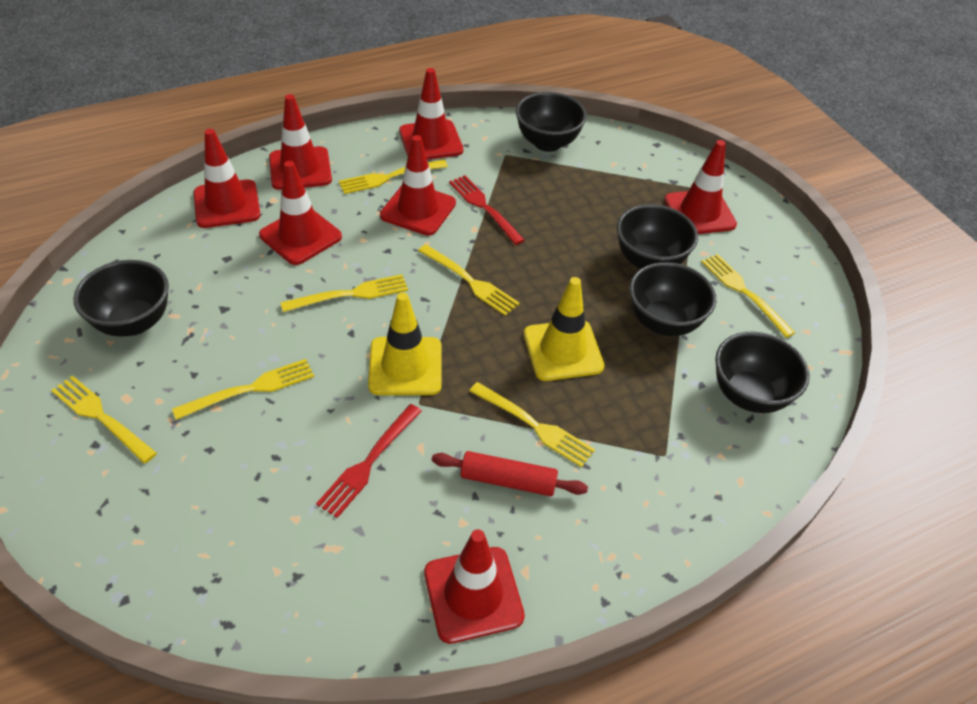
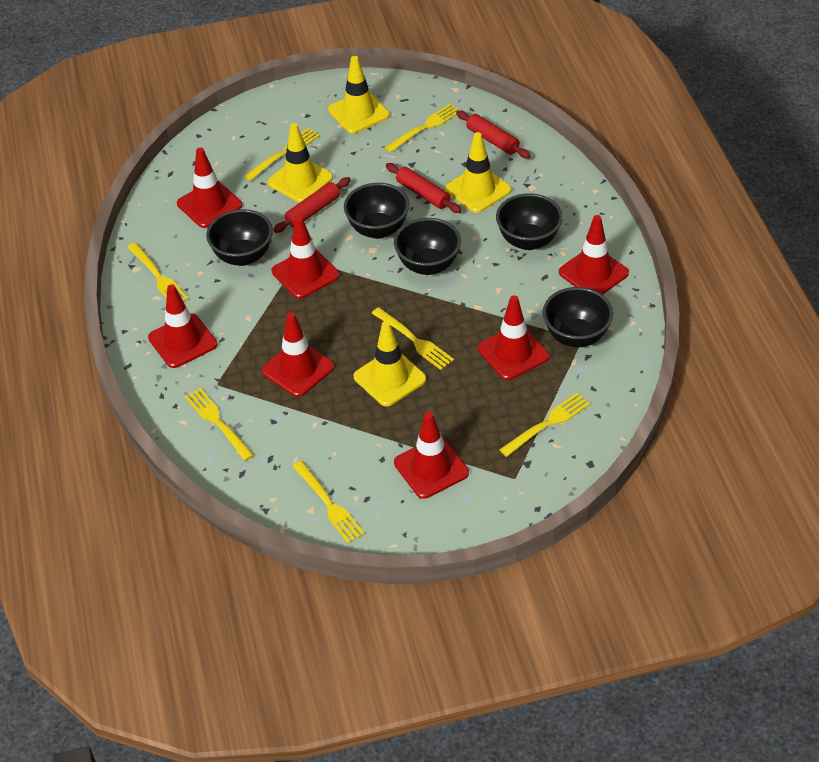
red fork: [316,404,422,518] [449,175,525,245] = 2 -> none = 0
red rolling pin: [432,451,588,496] = 1 -> [274,177,351,233] [386,163,461,213] [456,110,531,158] = 3
yellow traffic cone: [368,292,442,395] [524,277,604,381] = 2 -> [268,123,333,203] [328,56,390,134] [353,321,426,407] [445,132,511,213] = 4

